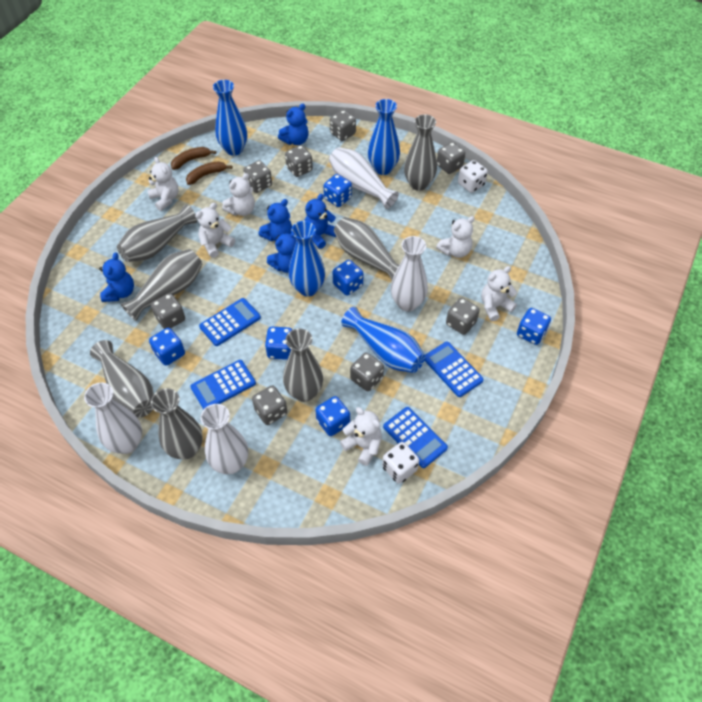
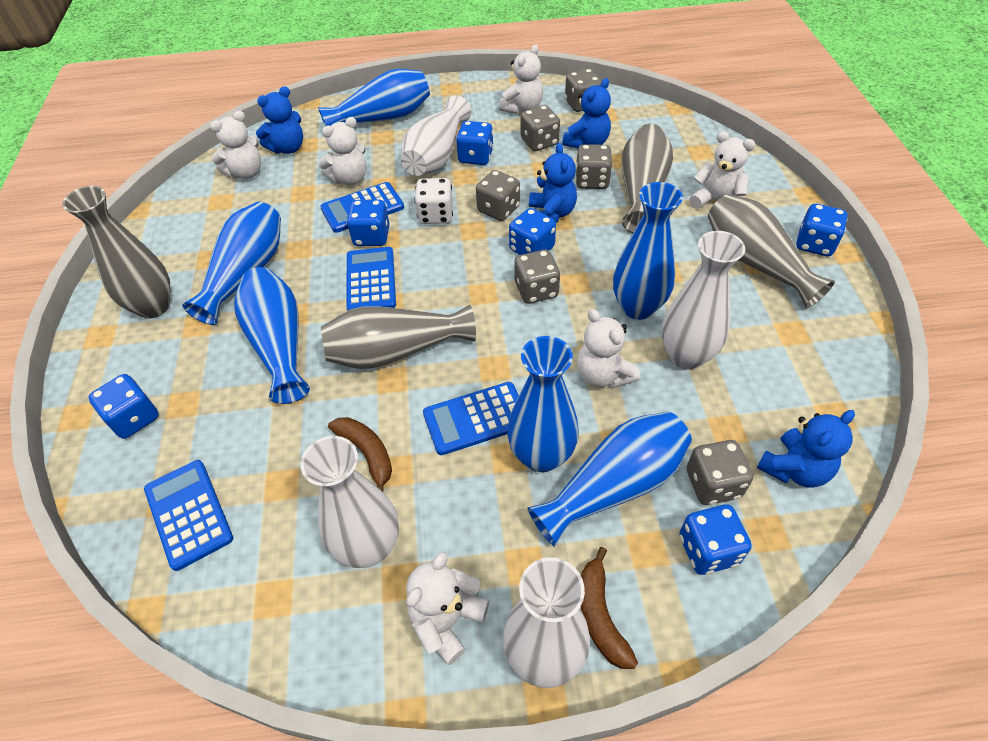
blue teddy bear: [99,252,134,302] [258,199,292,242] [267,233,297,273] [278,104,309,145] [304,194,336,249] = 5 -> [256,86,303,154] [529,143,577,223] [562,78,611,149] [757,410,855,488] = 4
blue vase: [213,80,247,156] [289,221,325,296] [341,307,425,373] [368,99,400,175] = 4 -> [183,202,281,325] [234,267,310,404] [318,69,430,126] [507,336,579,472] [527,412,692,547] [613,182,683,320] = 6
grey dice: [151,293,185,329] [243,160,272,193] [252,386,287,425] [285,145,313,177] [330,110,356,141] [350,353,384,391] [437,142,465,174] [446,298,480,335] = 8 -> [476,170,520,221] [514,250,560,304] [521,105,560,151] [565,69,602,112] [575,144,612,189] [687,440,753,505] = 6
grey vase: [90,340,154,418] [117,205,197,262] [120,249,202,321] [151,388,203,459] [283,328,323,402] [334,217,399,280] [404,114,437,191] = 7 -> [62,186,171,319] [321,305,476,369] [622,124,673,233] [708,194,835,308] = 4
white dice: [382,442,419,484] [458,160,488,193] = 2 -> [414,178,453,224] = 1

